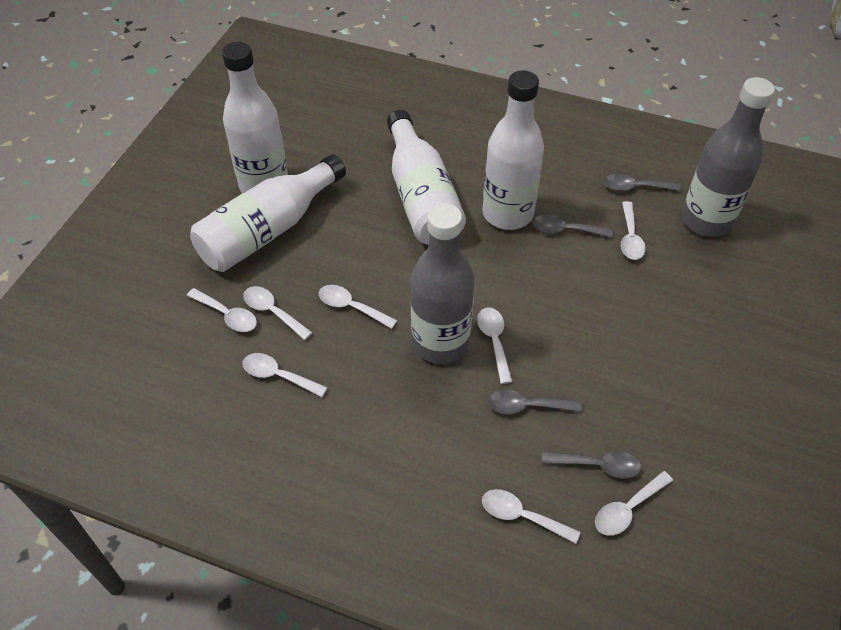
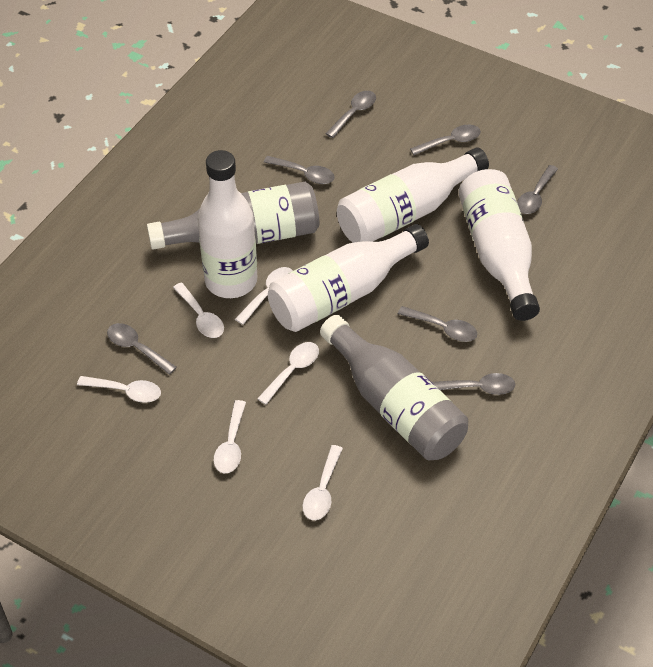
grey spoon: [488,390,582,414] [533,215,613,238] [542,451,642,479] [604,174,681,191] = 4 -> [107,323,177,374] [264,156,335,184] [326,91,376,138] [398,306,477,342] [410,125,481,155] [432,373,515,395] [517,165,558,214] = 7
white spoon: [187,288,257,332] [242,353,328,397] [243,286,312,340] [319,285,397,329] [477,307,513,384] [482,489,581,544] [595,471,673,536] [621,201,646,260] = 8 -> [77,376,161,403] [173,283,224,338] [214,400,246,473] [235,267,293,325] [257,342,319,405] [302,445,343,520] = 6

